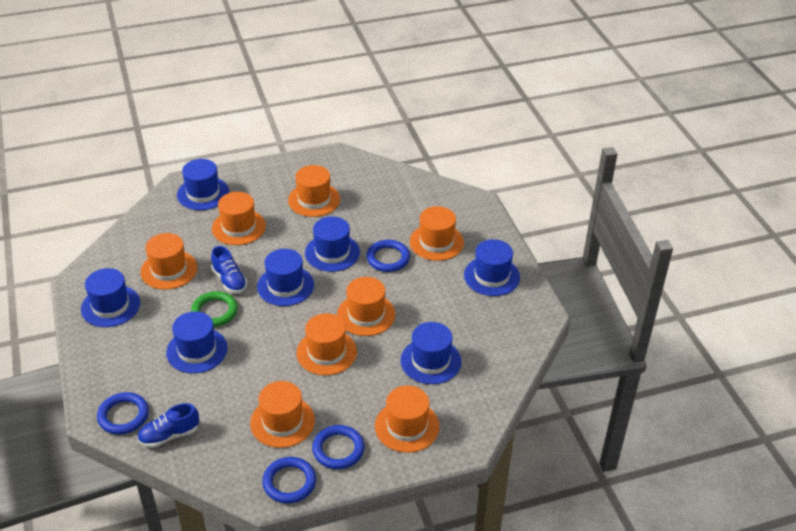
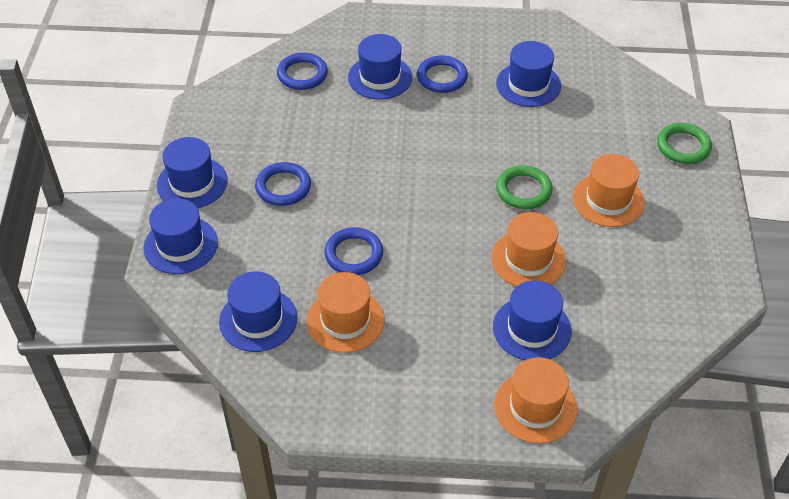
blue hat: [81,268,140,327] [166,311,228,373] [177,159,229,210] [257,249,314,306] [305,216,360,272] [401,322,461,384] [464,239,520,296] = 7 -> [143,198,218,274] [157,137,228,208] [219,271,297,352] [348,34,412,100] [493,280,572,360] [496,41,561,107] = 6
blue shoe: [137,403,199,448] [211,246,247,293] = 2 -> none = 0
green ring: [191,291,238,327] = 1 -> [496,165,552,209] [657,123,712,164] = 2
orange hat: [140,233,197,290] [212,192,266,245] [250,381,315,448] [288,165,340,217] [296,313,357,375] [337,277,395,336] [375,386,439,453] [410,206,464,261] = 8 -> [306,272,384,353] [491,212,566,287] [494,357,577,444] [573,154,645,227] = 4

